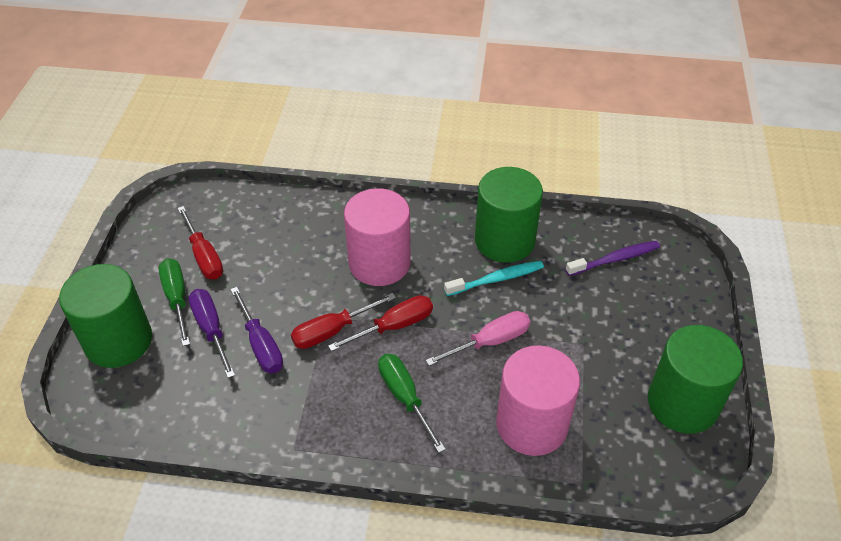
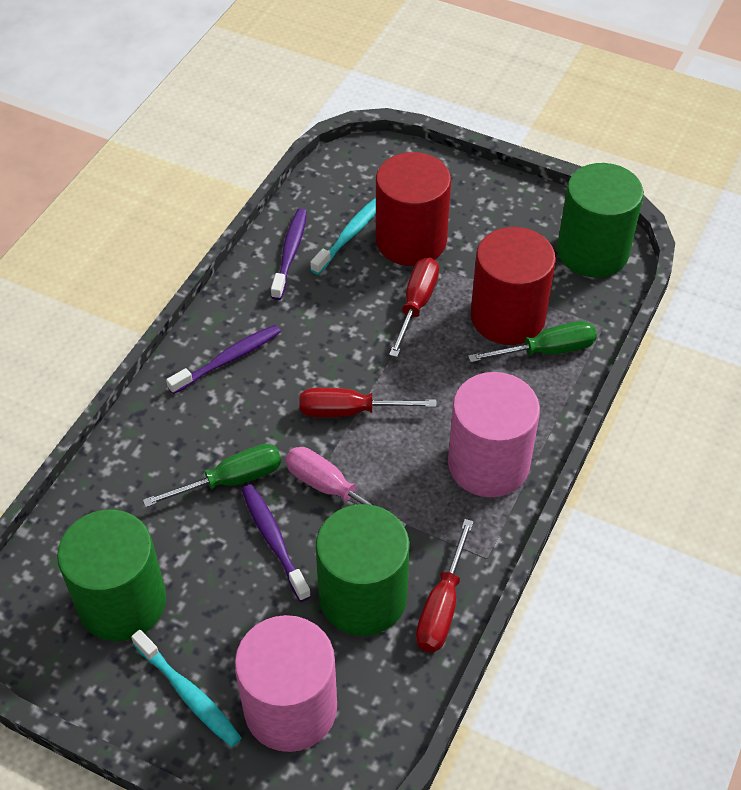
purple screwdriver: [188,289,235,378] [230,287,283,373] = 2 -> none = 0
purple toothbrush: [566,241,660,276] = 1 -> [166,325,281,394] [242,485,311,602] [271,209,307,300] = 3
red cylinder: none = 0 -> [376,152,451,266] [471,227,556,345] = 2
turquoise toothbrush: [444,261,544,296] = 1 -> [131,630,242,747] [310,198,376,275] = 2

